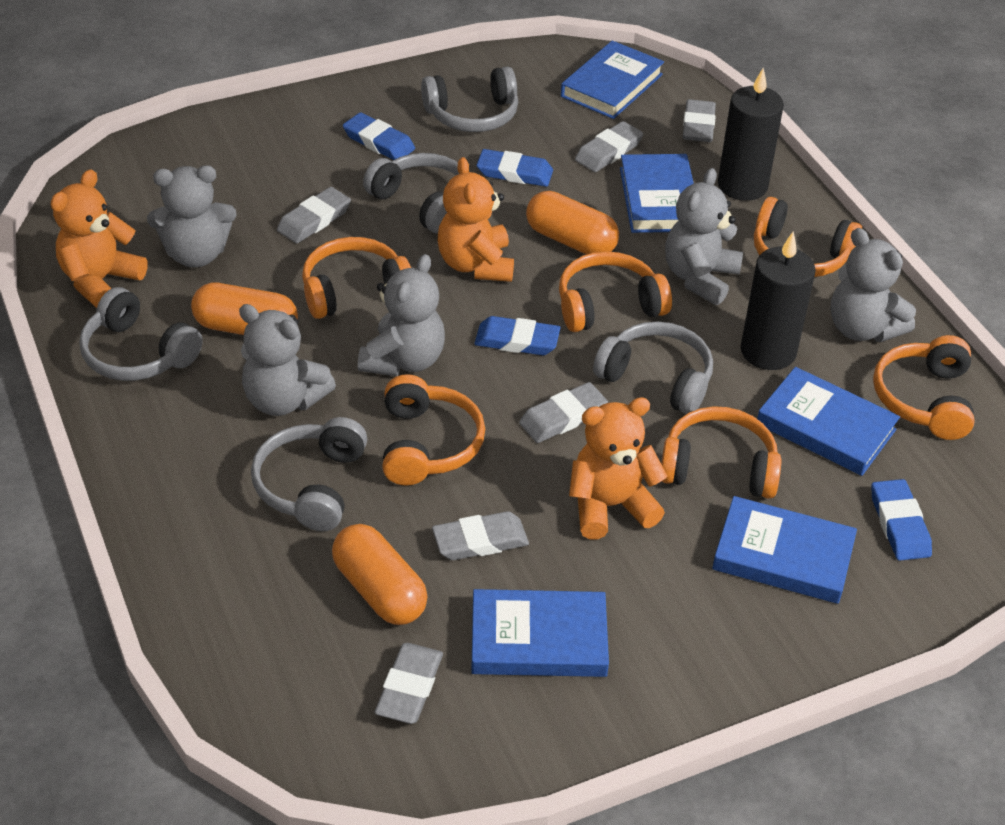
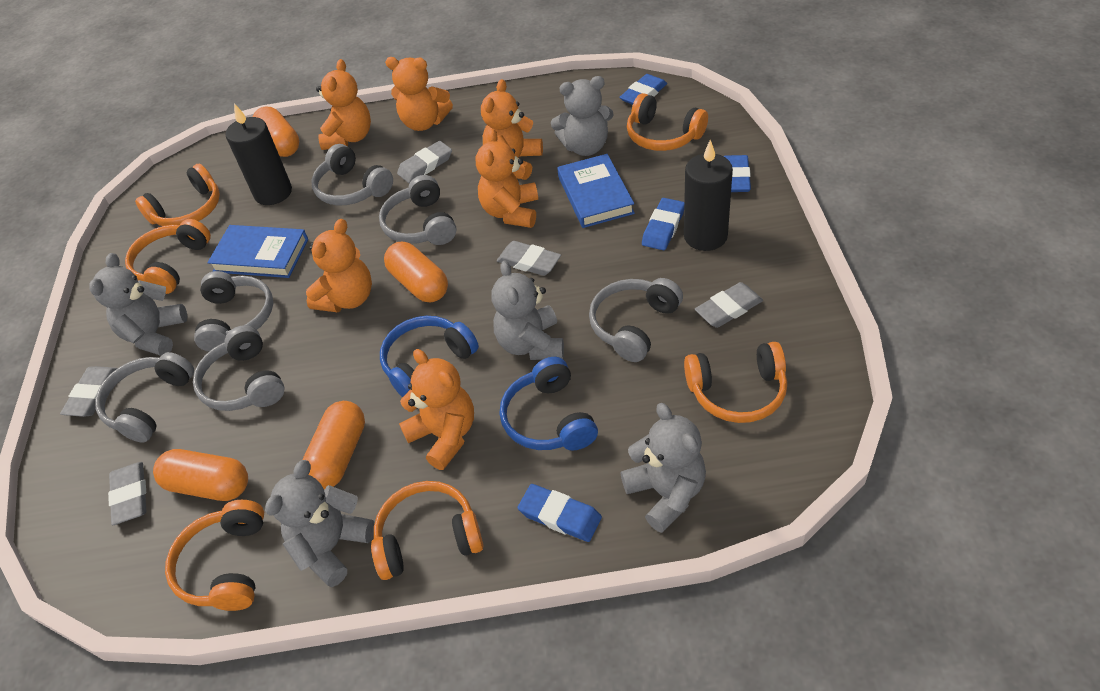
blue book: [471,589,609,677] [561,41,664,119] [620,154,694,233] [712,496,857,604] [757,367,900,476] = 5 -> [207,225,308,278] [557,154,635,228] = 2
blue headphones: none = 0 -> [380,316,479,397] [500,357,598,450] = 2
grey eraser: [277,187,351,243] [374,643,443,724] [432,511,529,560] [519,382,608,443] [575,121,643,172] [683,99,716,142] = 6 -> [60,366,118,417] [108,462,146,525] [397,141,452,183] [497,241,561,276] [695,282,763,328] = 5
grey headphones: [79,287,203,381] [251,417,367,531] [363,153,459,234] [421,66,518,132] [593,321,713,414] = 5 -> [95,352,194,443] [193,325,285,411] [194,271,273,352] [312,144,393,206] [379,175,457,245] [589,278,683,362] = 6
orange capsule: [191,283,298,335] [332,524,428,625] [526,191,619,255] = 3 -> [153,449,248,501] [253,107,299,157] [303,401,365,490] [384,242,448,303] = 4
orange teddy bear: [51,170,148,308] [438,157,514,282] [569,397,668,539] = 3 -> [306,219,372,312] [316,59,371,150] [385,57,453,131] [399,349,474,470] [476,129,538,228] [481,79,543,180] = 6

